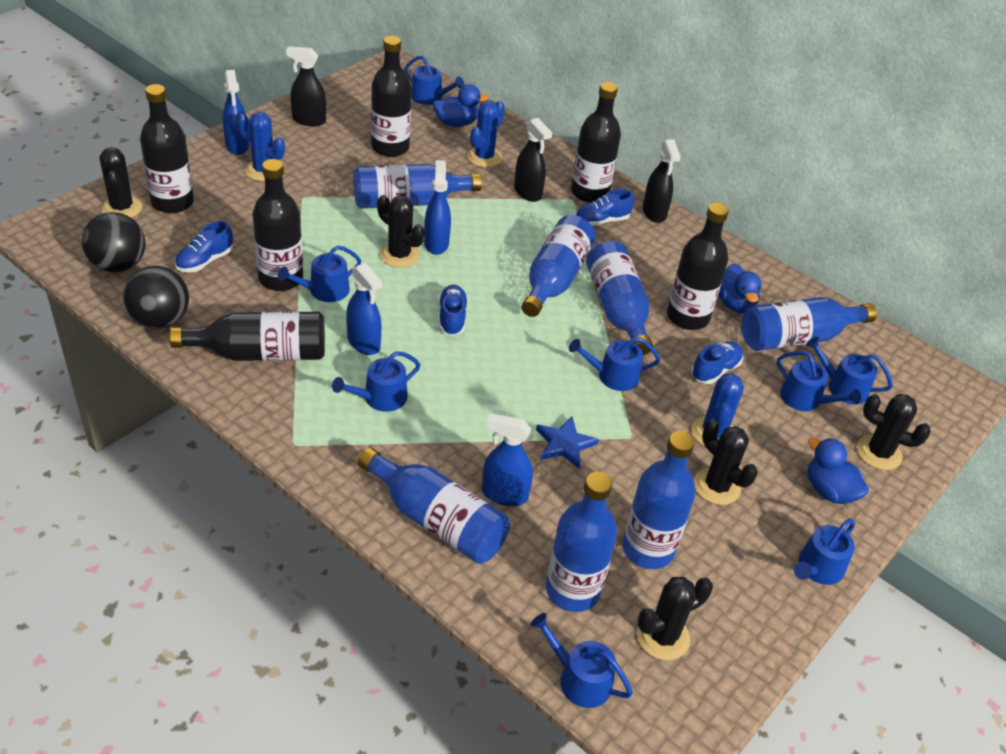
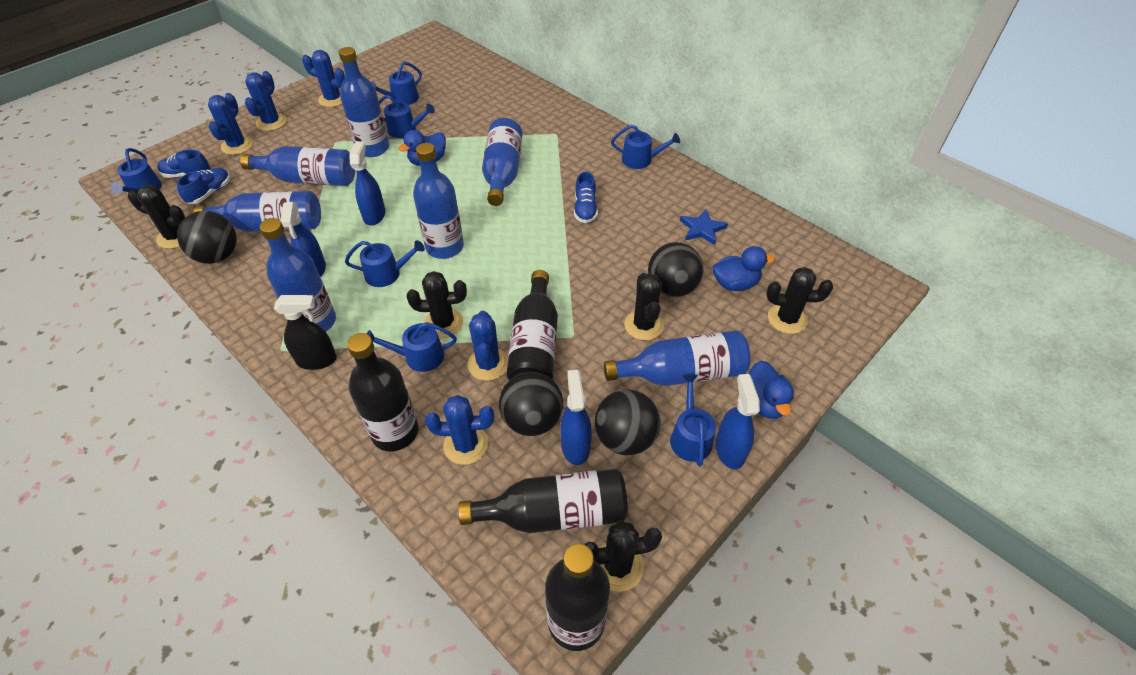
black ball: [82,212,145,273] [123,266,189,329] = 2 -> [177,211,237,264] [499,372,563,436] [595,389,661,455] [648,242,704,297] = 4
black bottle: [140,84,194,213] [170,311,325,361] [252,159,303,291] [371,36,411,157] [571,82,621,203] [667,203,729,330] = 6 -> [347,333,419,451] [458,468,628,533] [506,270,558,380] [545,543,610,651] = 4
black spray bottle: [286,46,326,126] [514,118,552,202] [643,139,681,223] = 3 -> [274,295,337,370] = 1
blue cactus: [237,112,285,181] [467,101,505,167] [692,373,744,447] = 3 -> [208,93,253,155] [245,71,287,131] [302,50,345,107] [425,395,494,465] [467,311,508,381] = 5
blue shoe: [175,221,233,273] [439,285,468,336] [576,189,634,226] [691,341,743,384] = 4 -> [157,150,210,178] [177,168,230,204] [574,172,598,223] = 3
blue watering can: [278,246,361,302] [332,351,420,412] [404,56,464,105] [530,613,633,708] [569,337,660,391] [777,351,861,411] [794,519,855,585] [806,337,893,404] = 8 -> [110,148,162,194] [345,240,425,287] [367,322,457,372] [371,62,422,105] [379,95,435,138] [611,125,680,169] [670,375,716,466] = 7

